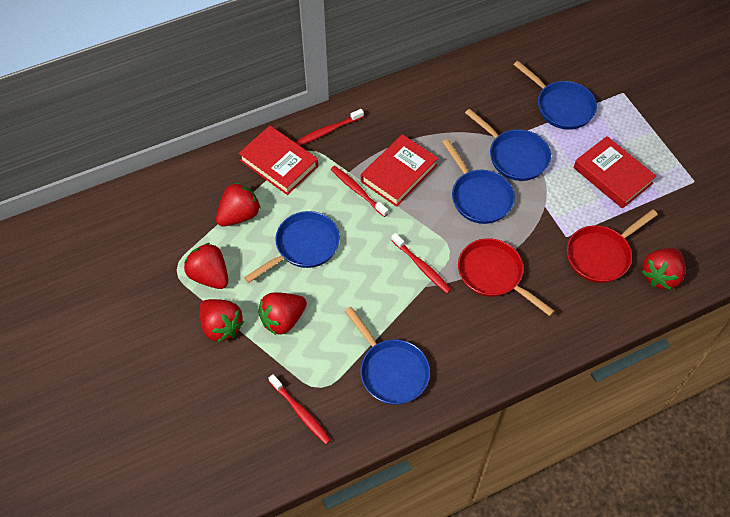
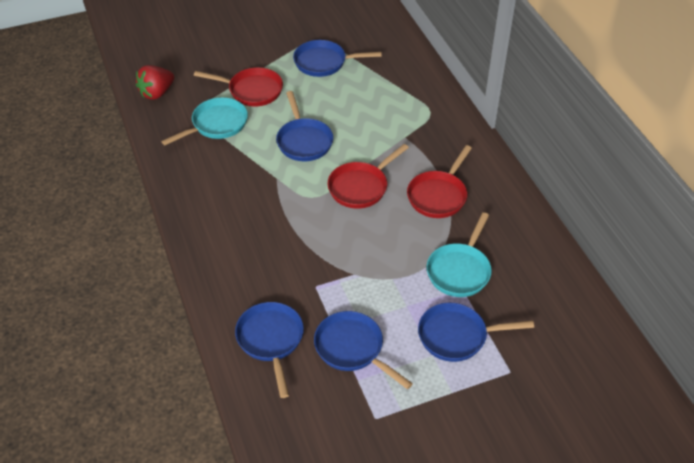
red book: [239,126,318,195] [361,134,438,207] [573,136,657,209] = 3 -> none = 0
red pan: [458,238,554,316] [567,209,658,283] = 2 -> [194,67,283,107] [328,144,409,209] [407,145,472,218] = 3
red strawberry: [184,243,228,289] [199,299,244,343] [216,182,261,226] [258,292,307,335] [642,248,685,290] = 5 -> [136,65,174,100] = 1
red toothbrush: [269,374,331,444] [295,109,364,146] [331,166,388,217] [391,233,451,293] = 4 -> none = 0
turquoise pan: none = 0 -> [161,97,248,146] [427,212,492,297] = 2

